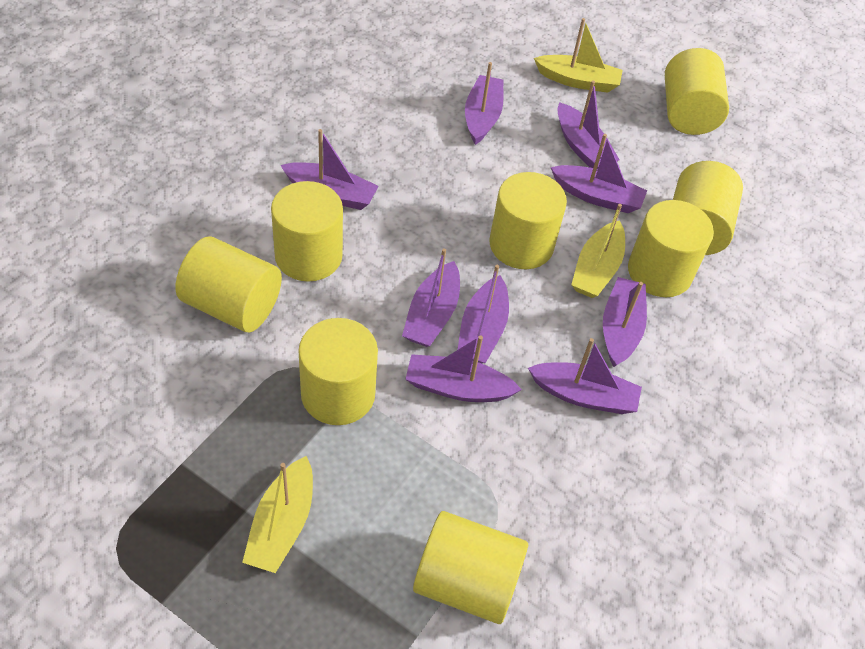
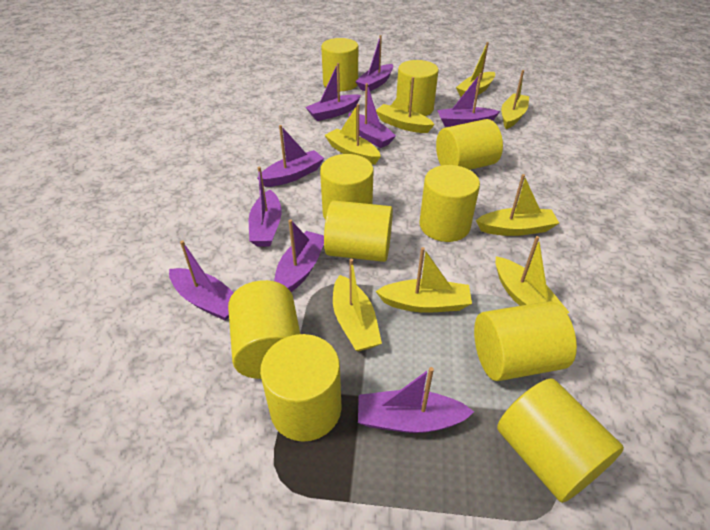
yellow boat: [242,456,313,573] [534,18,623,93] [571,204,625,298] = 3 -> [325,104,381,165] [333,259,382,352] [375,247,472,313] [376,77,435,133] [456,42,495,97] [476,174,559,236] [495,236,570,314] [501,70,529,129] = 8
yellow cylinder: [176,236,282,332] [271,181,343,282] [299,318,378,425] [413,511,528,624] [490,172,567,269] [628,200,714,297] [665,48,729,135] [673,161,743,255] = 8 -> [228,280,300,379] [260,334,342,442] [320,154,373,220] [321,38,358,91] [324,200,393,262] [396,60,439,116] [419,165,480,242] [436,119,503,170] [474,301,577,381] [497,379,624,503] = 10

